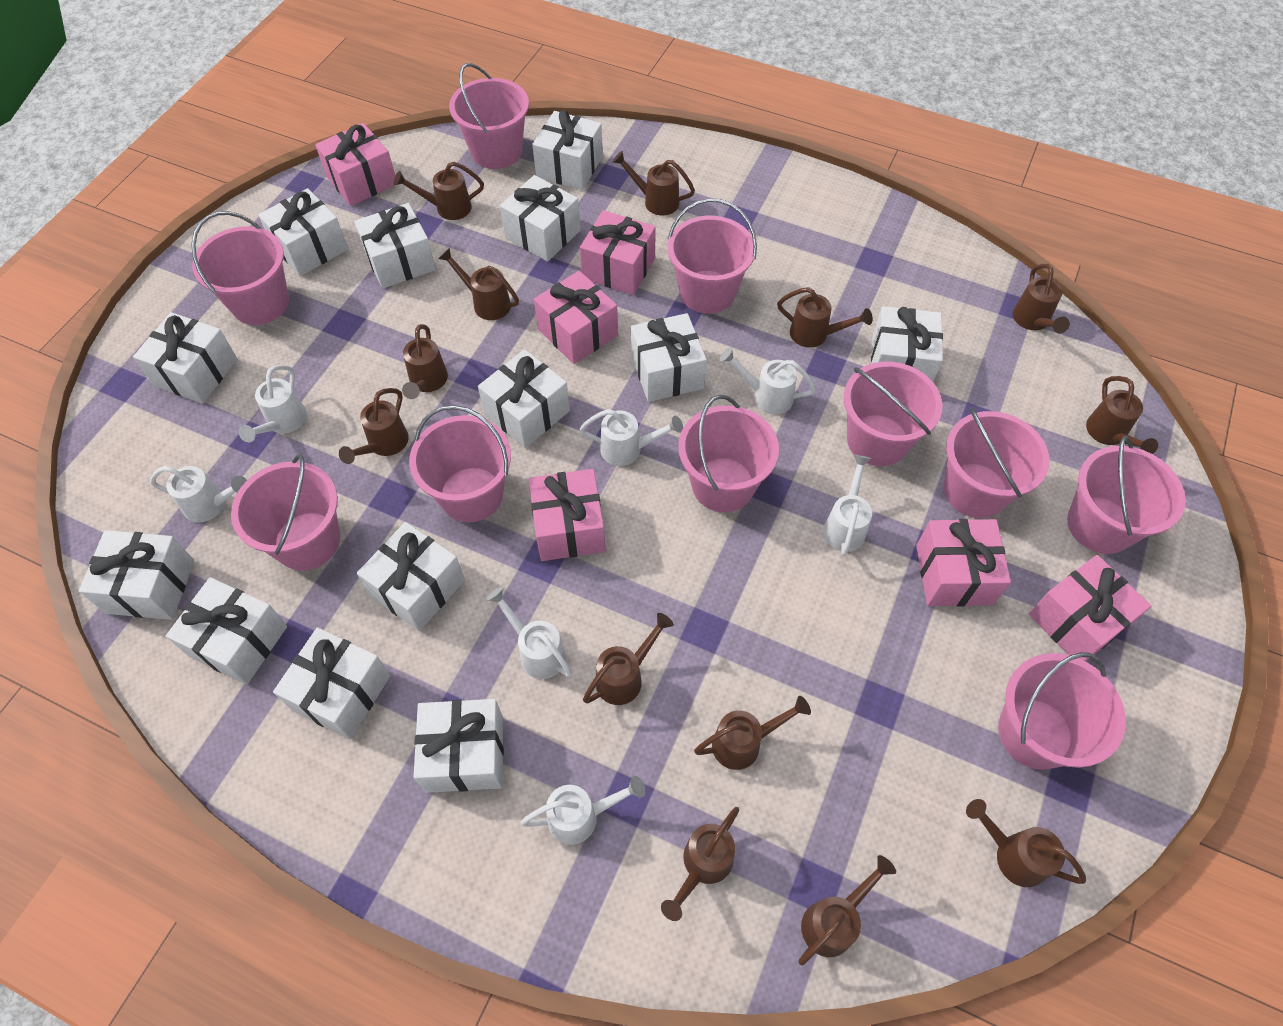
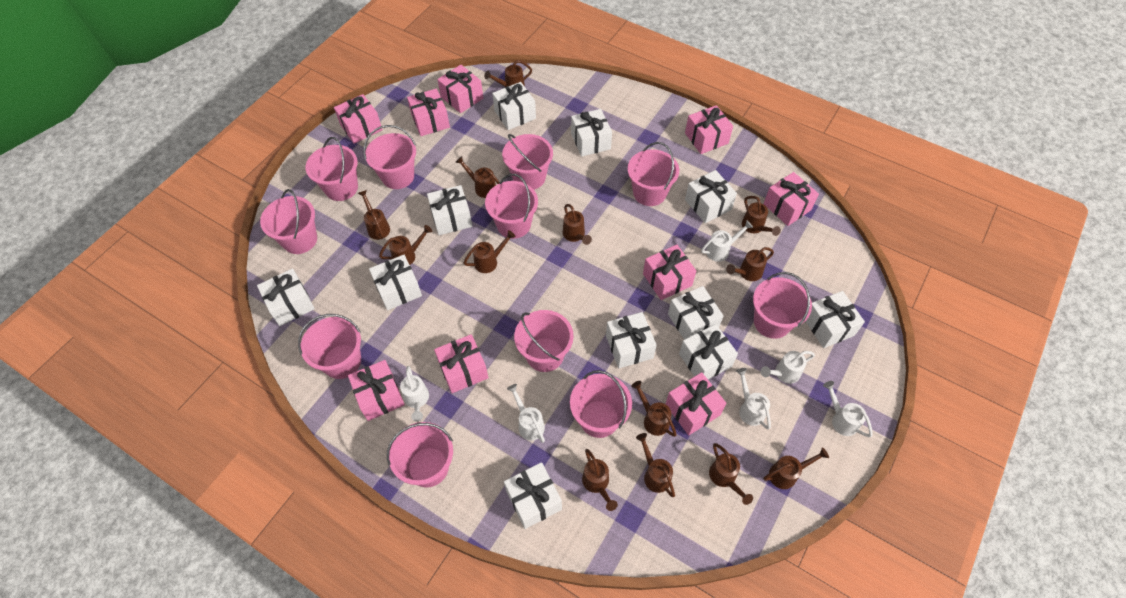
pink bucket: [191,211,289,325] [231,454,340,570] [409,405,511,523] [449,63,529,169] [668,198,757,314] [678,395,779,512] [843,362,942,466] [943,407,1049,518] [998,652,1126,770] [1067,436,1186,554] = 10 -> [260,189,317,254] [298,314,361,379] [306,137,358,201] [364,125,416,189] [387,422,453,487] [485,174,538,239] [502,134,553,190] [514,310,574,372] [570,370,632,438] [628,142,679,206] [753,272,812,339] = 11
pink gift: [315,123,395,206] [529,469,606,561] [534,271,618,364] [580,210,656,295] [916,519,1011,607] [1029,555,1151,661] = 6 -> [334,94,383,144] [348,360,405,421] [407,88,450,136] [434,334,489,393] [437,65,483,113] [643,245,696,300] [666,372,727,435] [685,105,733,154] [763,172,819,226] = 9
white gift: [79,530,194,620] [133,312,237,404] [166,577,287,685] [258,188,348,276] [273,627,390,739] [354,203,436,289] [357,522,465,631] [414,699,504,793] [478,349,570,448] [500,175,581,262] [532,110,603,190] [631,313,707,402] [871,306,943,381] = 13 -> [257,269,315,326] [369,255,422,310] [427,185,472,235] [492,82,536,130] [504,462,562,529] [571,109,612,157] [606,312,657,368] [668,286,724,340] [679,324,738,379] [685,170,737,223] [806,291,865,348] = 11
white watering can: [150,466,247,523] [239,365,307,442] [486,587,572,679] [520,776,645,845] [580,409,683,466] [720,347,816,414] [823,455,872,556] = 7 -> [400,366,429,421] [507,384,545,443] [701,220,753,262] [736,368,771,429] [761,351,815,384] [823,381,872,437] = 6

